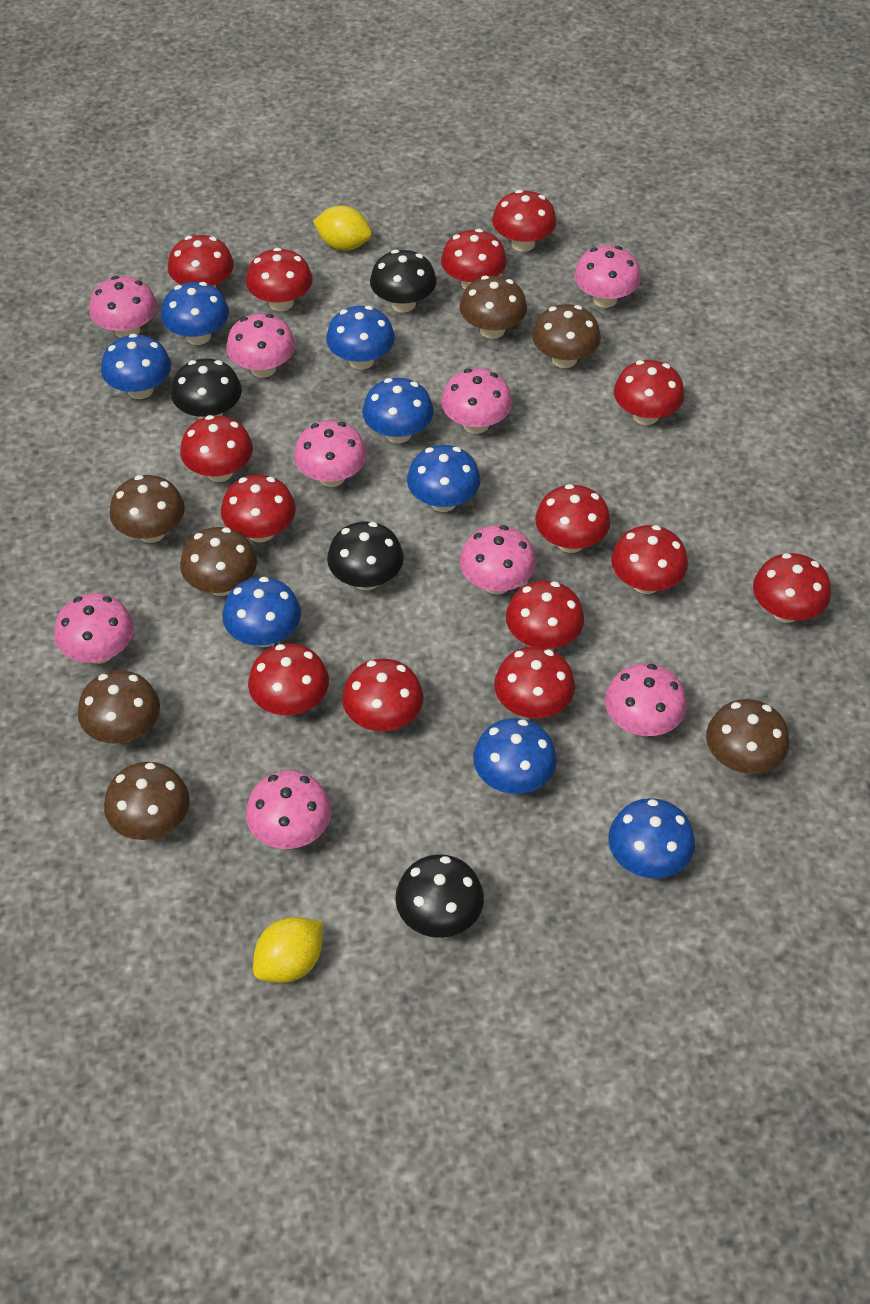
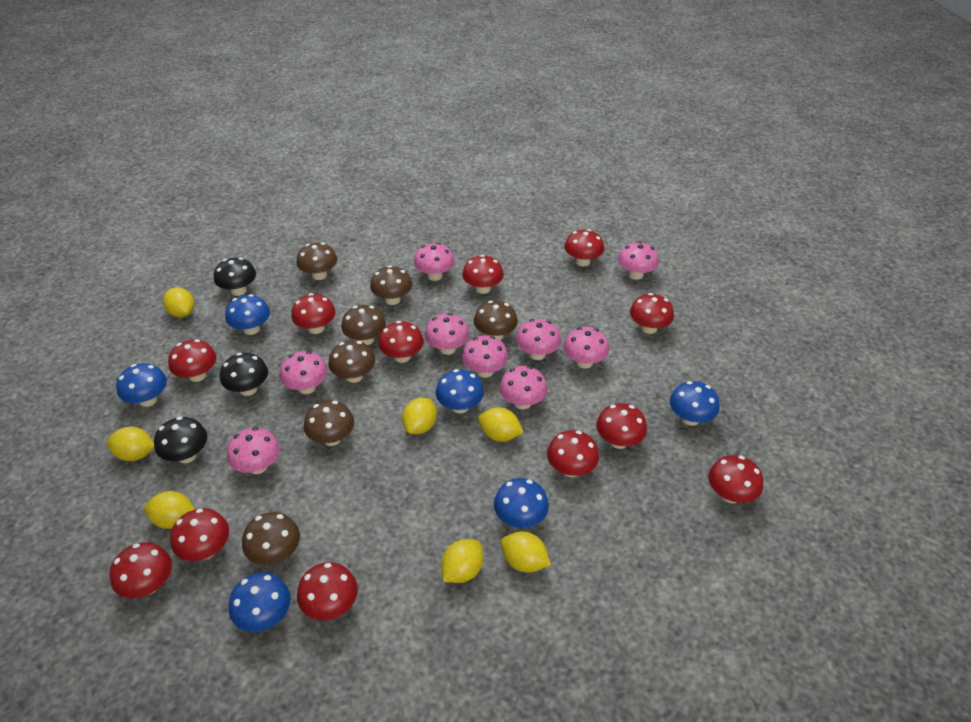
black mushroom: [171,358,242,420] [327,521,404,590] [370,250,436,312] [395,854,484,938] = 4 -> [154,417,207,463] [214,257,256,296] [220,353,268,396] = 3
blue mushroom: [101,334,171,399] [161,282,229,345] [222,577,301,647] [326,306,395,370] [362,378,434,443] [407,445,480,512] [473,718,557,794] [608,798,695,879] = 8 -> [116,363,167,407] [225,294,270,335] [229,573,291,632] [436,369,484,413] [494,478,549,528] [670,381,720,426] = 6
red mushroom: [168,235,234,288] [180,415,253,482] [221,475,296,543] [246,248,312,311] [248,644,329,715] [342,659,424,731] [441,229,507,289] [492,190,557,252] [494,646,575,718] [506,580,584,649] [535,484,611,553] [611,525,688,594] [614,360,685,425] [753,553,831,623] = 14 -> [110,542,172,598] [168,339,217,382] [170,508,229,561] [291,293,336,334] [297,562,358,620] [378,321,424,363] [462,255,504,294] [547,430,599,477] [564,229,604,266] [596,403,647,449] [630,293,674,334] [708,455,763,503] = 12
yellow lemon: [253,917,323,983] [313,205,372,251] = 2 -> [107,427,154,461] [144,491,195,529] [163,287,194,318] [402,398,437,434] [441,539,483,583] [478,407,523,442] [501,532,551,573] = 7

